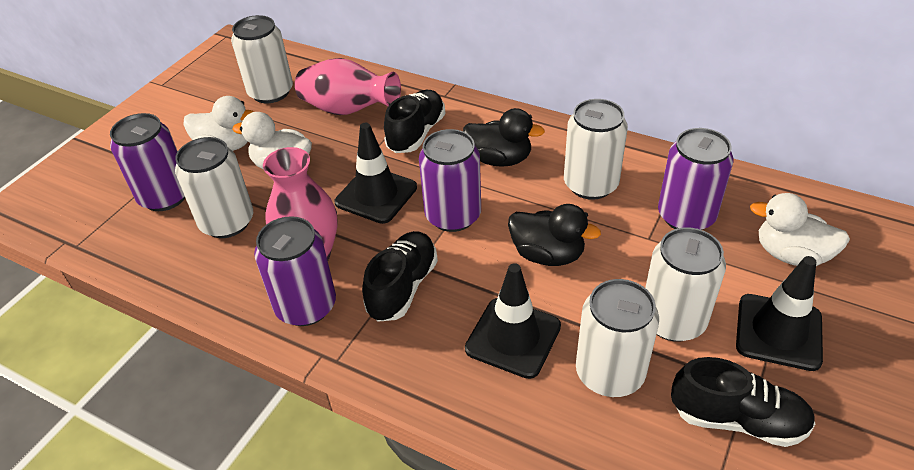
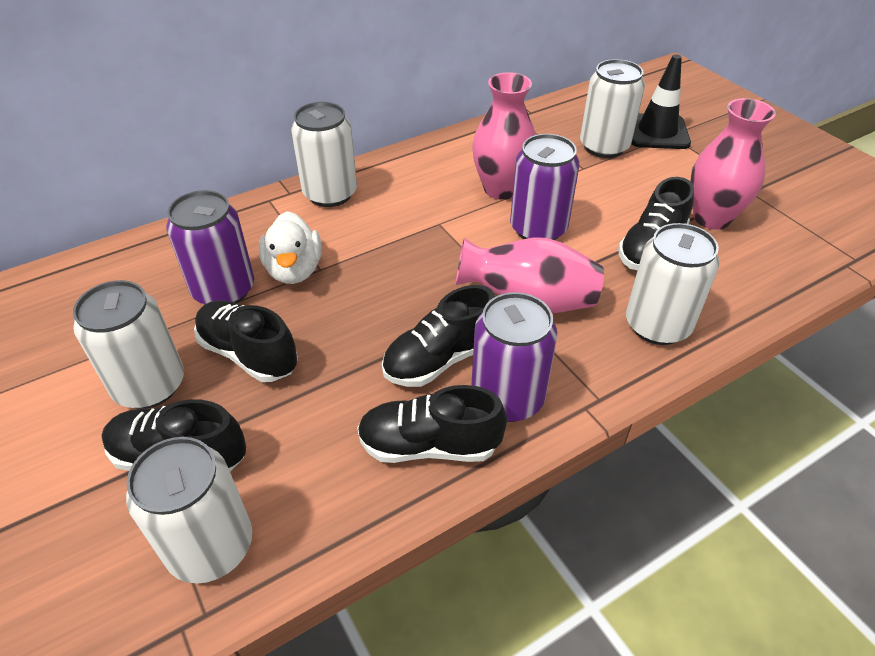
black duck: [463,108,545,167] [508,204,601,266] = 2 -> none = 0
black shoe: [362,231,438,322] [384,90,446,153] [671,357,816,447] = 3 -> [101,399,246,472] [194,300,298,382] [357,385,507,463] [382,285,495,387] [618,177,694,270] = 5
black traffic cone: [335,123,417,224] [465,263,561,379] [736,256,823,371] = 3 -> [632,54,691,149] = 1
pink vase: [263,147,338,260] [295,58,401,115] = 2 -> [456,237,604,313] [472,72,536,200] [690,98,776,230] = 3
purple can: [110,113,185,211] [254,216,336,326] [419,129,481,232] [658,128,733,230] = 4 -> [166,190,254,304] [471,292,557,422] [510,134,580,240] = 3
white duck: [183,96,254,151] [232,112,312,170] [750,193,850,266] = 3 -> [259,211,322,284] = 1

